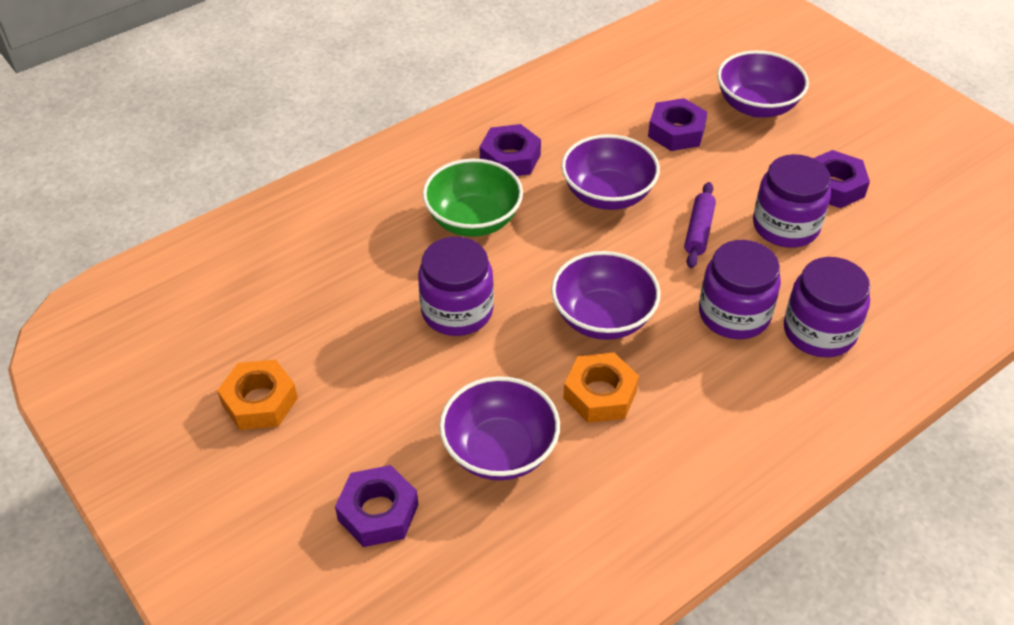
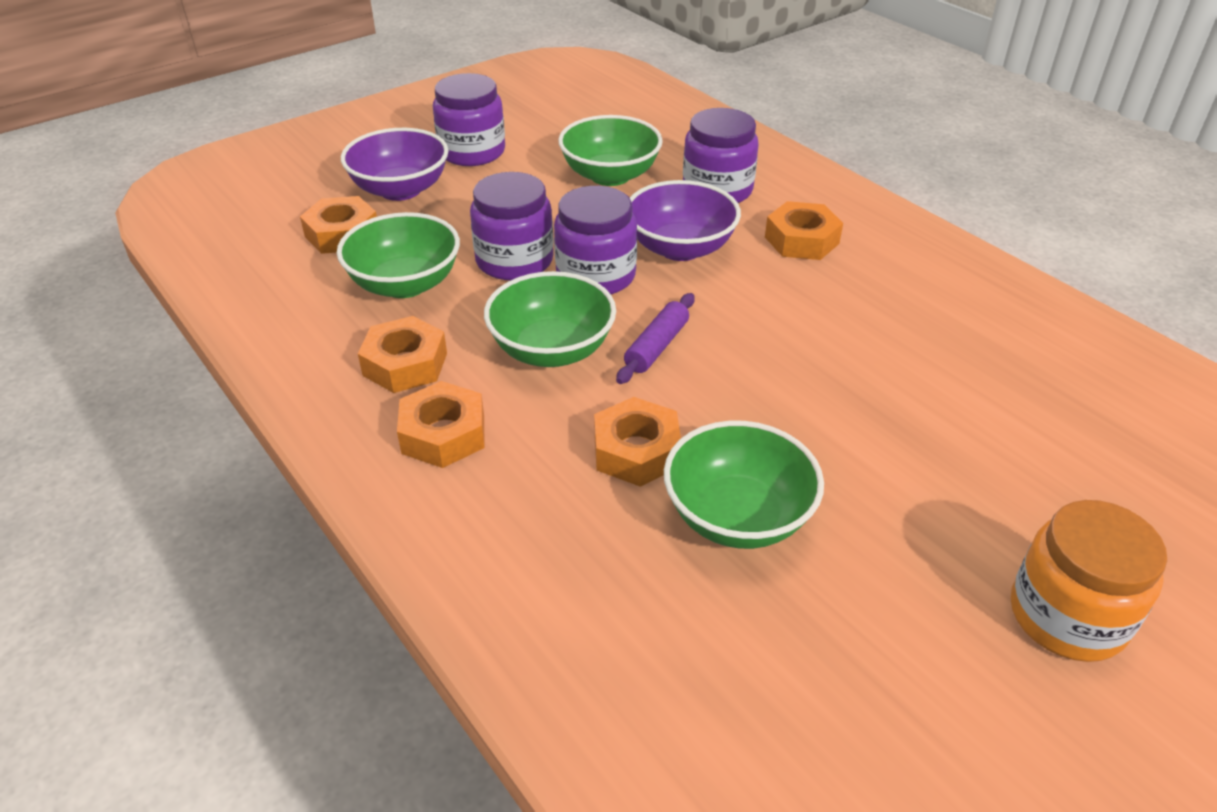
green bowl: [422,158,523,237] = 1 -> [337,212,460,298] [484,271,616,367] [558,115,663,186] [664,421,824,549] = 4
orange jar: none = 0 -> [1011,500,1167,662] = 1
orange nut: [217,360,298,430] [563,352,639,423] = 2 -> [300,196,377,254] [358,316,447,393] [397,381,485,468] [594,397,681,487] [765,201,843,260] = 5
purple bowl: [439,376,560,480] [551,251,661,340] [561,134,660,210] [717,51,809,117] = 4 -> [341,128,449,201] [630,180,741,261] = 2
purple nut: [335,465,418,547] [480,124,541,176] [648,98,708,151] [813,150,870,208] = 4 -> none = 0

